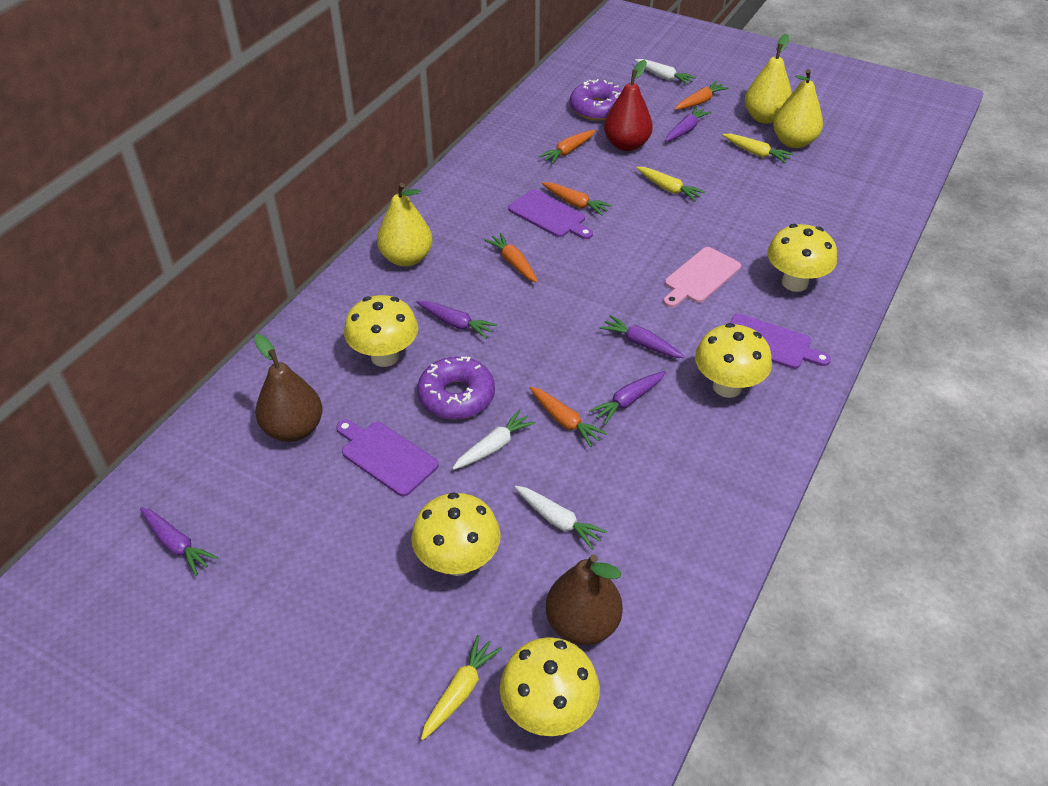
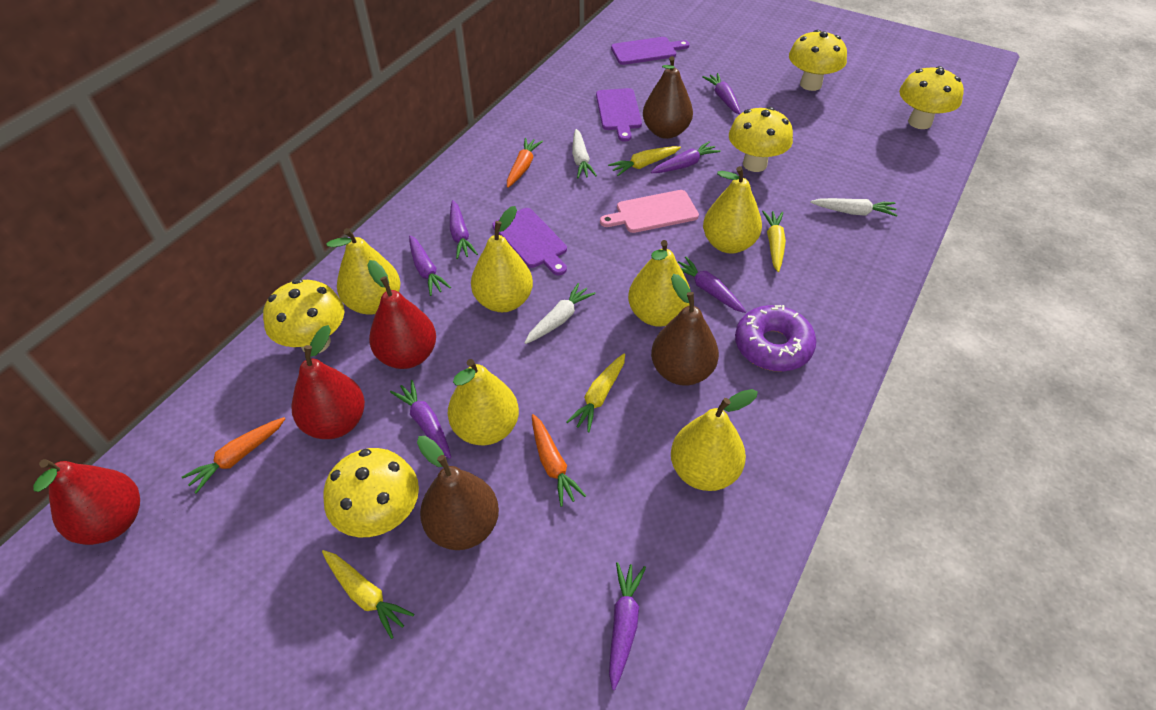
brown pear: [254,334,323,442] [546,554,623,645] = 2 -> [417,436,499,550] [643,56,693,139] [651,274,719,386] = 3
orange carrot: [484,233,538,283] [530,387,607,447] [538,130,596,164] [542,182,612,216] [675,81,729,110] = 5 -> [182,417,286,494] [507,138,543,188] [532,414,586,507] = 3
purple carrot: [140,507,218,576] [416,301,497,339] [589,371,666,425] [600,315,685,358] [665,106,711,142] = 5 -> [390,380,451,459] [409,235,451,296] [450,200,478,259] [609,562,646,690] [651,141,721,173] [678,256,746,313] [702,73,741,115] = 7
purple donut: [417,357,495,420] [570,79,622,121] = 2 -> [735,305,816,372] = 1
red pear: [604,60,653,151] = 1 -> [33,459,140,545] [292,325,365,439] [367,260,436,369] = 3
yellow carrot: [421,635,502,740] [636,167,705,201] [722,134,793,163] = 3 -> [322,550,414,639] [566,354,625,432] [608,146,681,176] [762,211,786,272] = 4
yellow pear: [377,183,432,267] [745,34,792,124] [773,69,823,148] = 3 -> [326,228,400,315] [448,359,519,445] [471,206,533,312] [628,240,690,327] [671,389,758,491] [703,166,762,253] = 6

